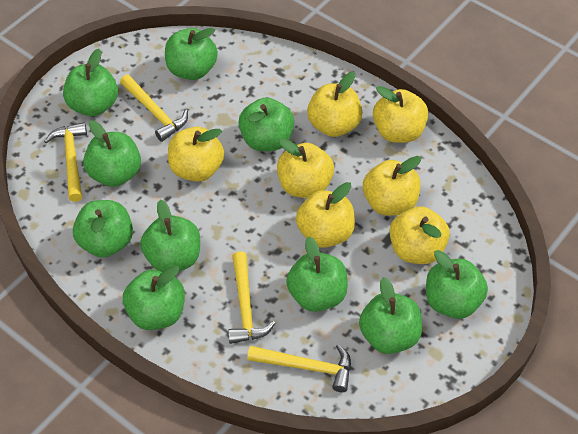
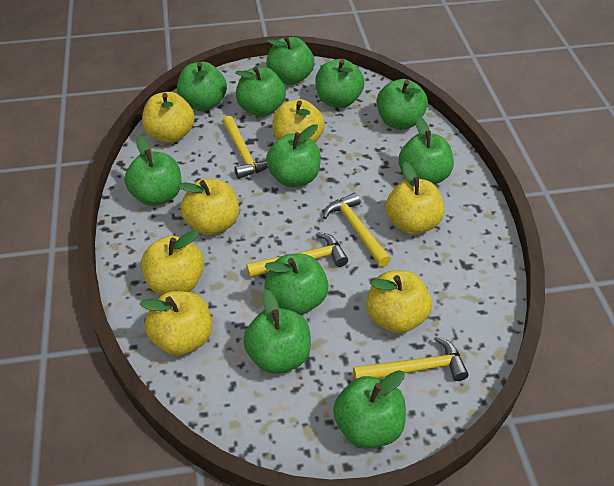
green apple: [63,49,118,116] [73,200,133,257] [83,120,141,187] [123,265,185,330] [140,199,200,272] [165,28,218,80] [238,97,294,151] [286,236,348,312] [359,277,422,354] [426,250,488,319] = 10 -> [124,136,181,206] [177,62,227,111] [236,66,286,117] [243,289,311,374] [264,254,329,315] [266,36,314,85] [266,124,321,187] [315,59,365,108] [333,370,406,449] [377,79,428,129] [398,117,454,184] = 11

